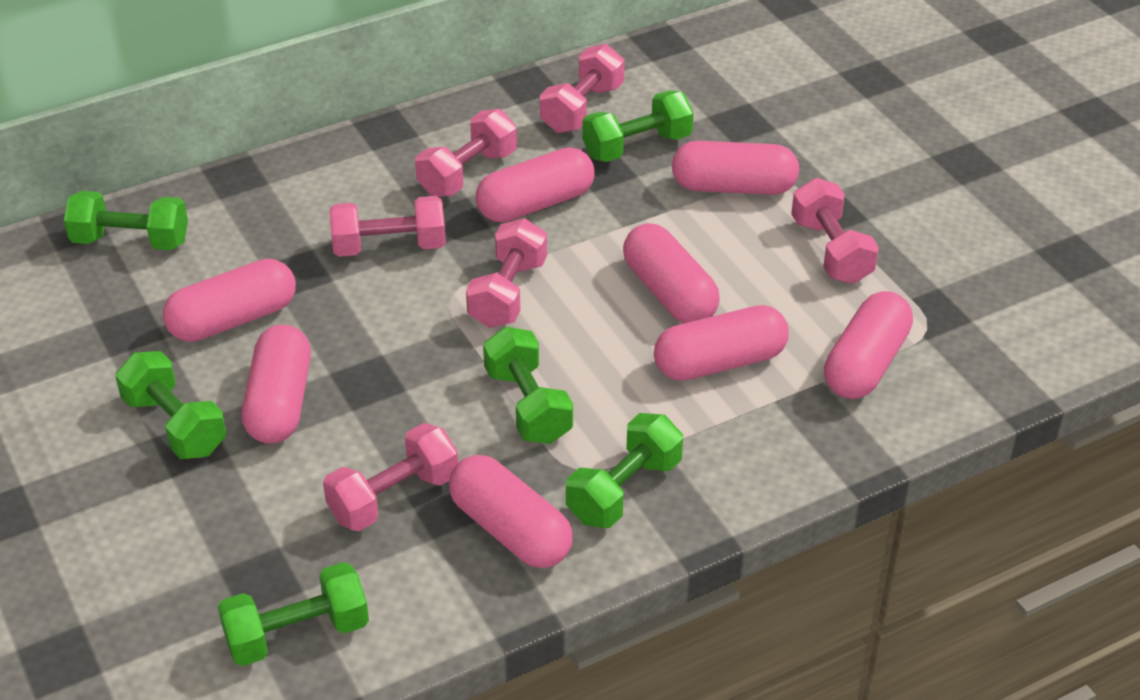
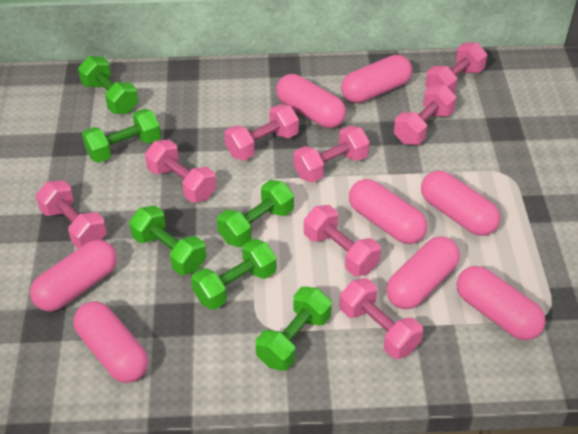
pink dumbbell: [323,423,458,531] [329,196,446,257] [415,109,517,197] [466,218,547,328] [540,44,625,133] [791,178,879,284] = 6 -> [36,180,107,249] [145,140,217,203] [224,104,299,160] [294,126,370,183] [304,205,381,276] [340,278,423,359] [394,85,456,145] [425,42,487,93] = 8

